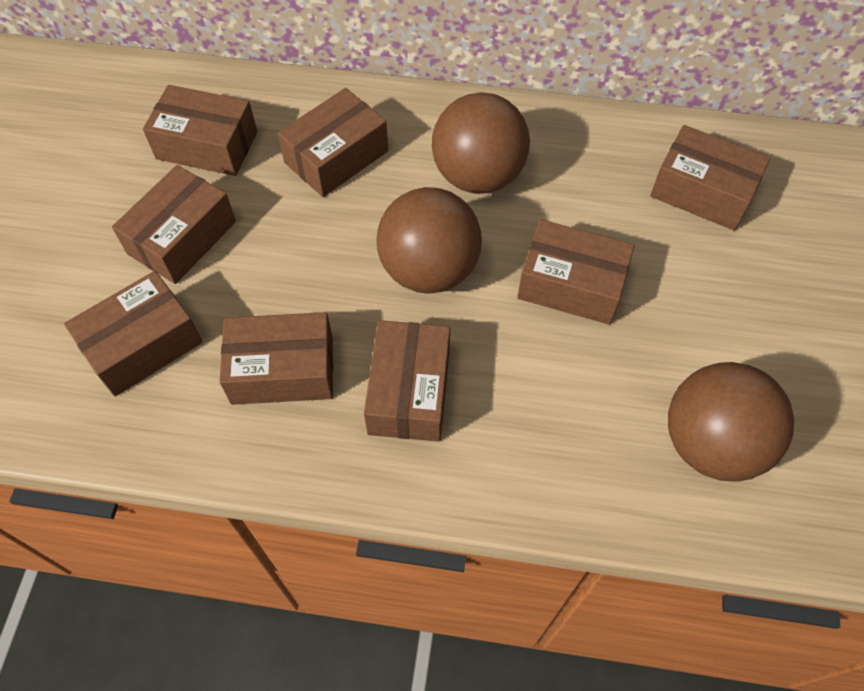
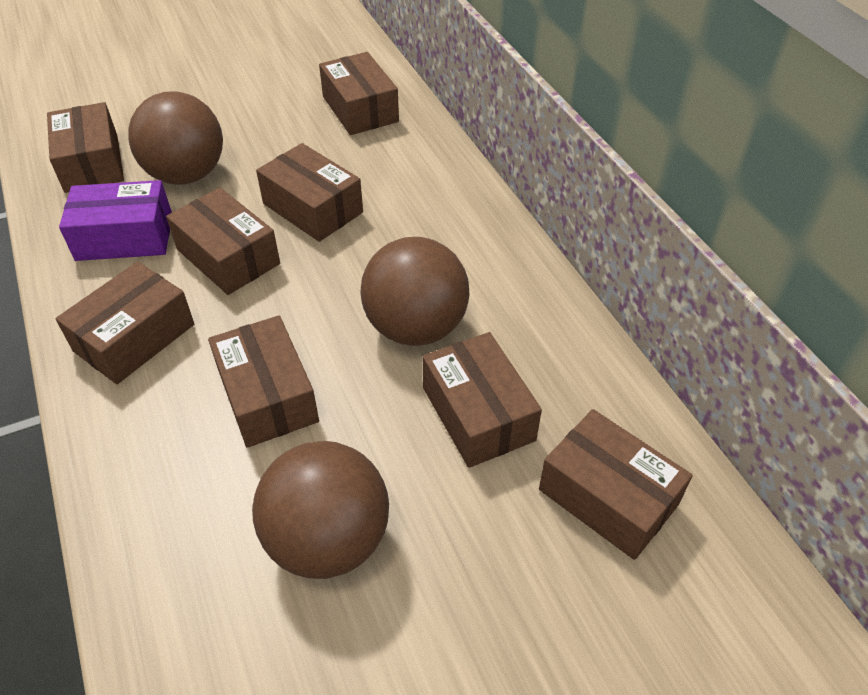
purple box: none = 0 -> [59,180,172,261] = 1

